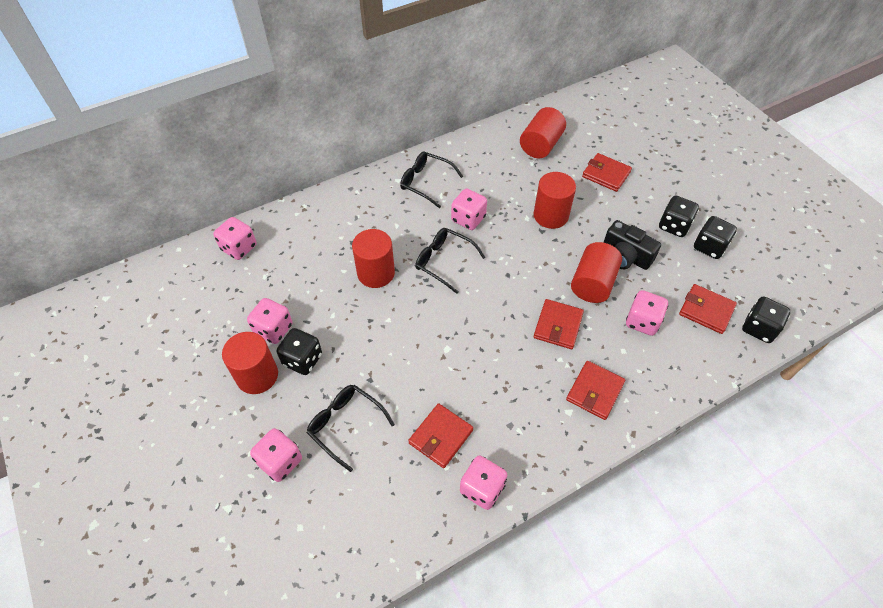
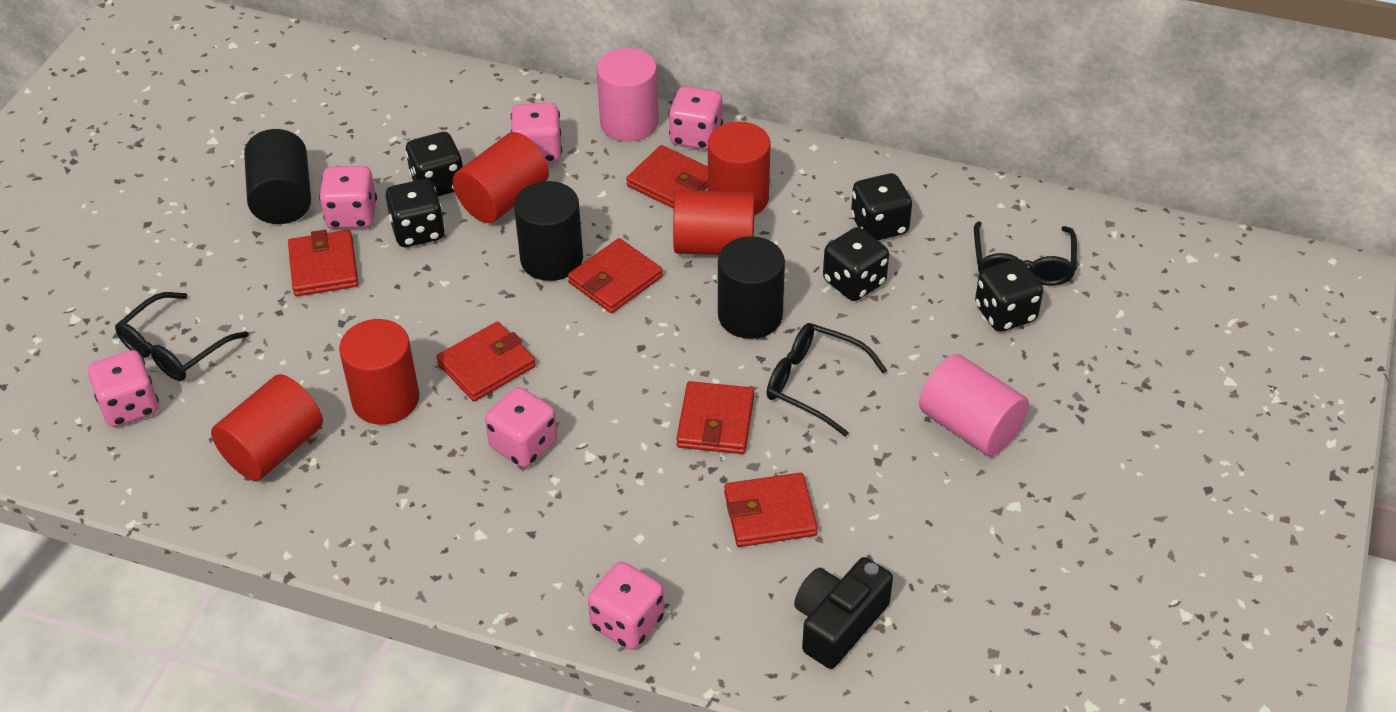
black cylinder: none = 0 -> [244,129,311,224] [514,181,583,281] [718,236,785,339] = 3
black dice: [277,328,322,375] [659,196,699,237] [694,216,737,259] [742,297,790,343] = 4 -> [386,179,445,247] [405,132,463,196] [823,227,889,301] [851,173,912,240] [975,259,1043,332] = 5
pink cylinder: none = 0 -> [597,48,659,142] [919,354,1029,456] = 2
red wallet: [408,403,473,468] [534,299,584,349] [566,361,625,420] [582,153,632,192] [679,284,737,334] = 5 -> [288,230,358,296] [436,322,536,402] [568,238,663,313] [626,145,708,209] [676,381,754,454] [724,473,818,547] = 6

